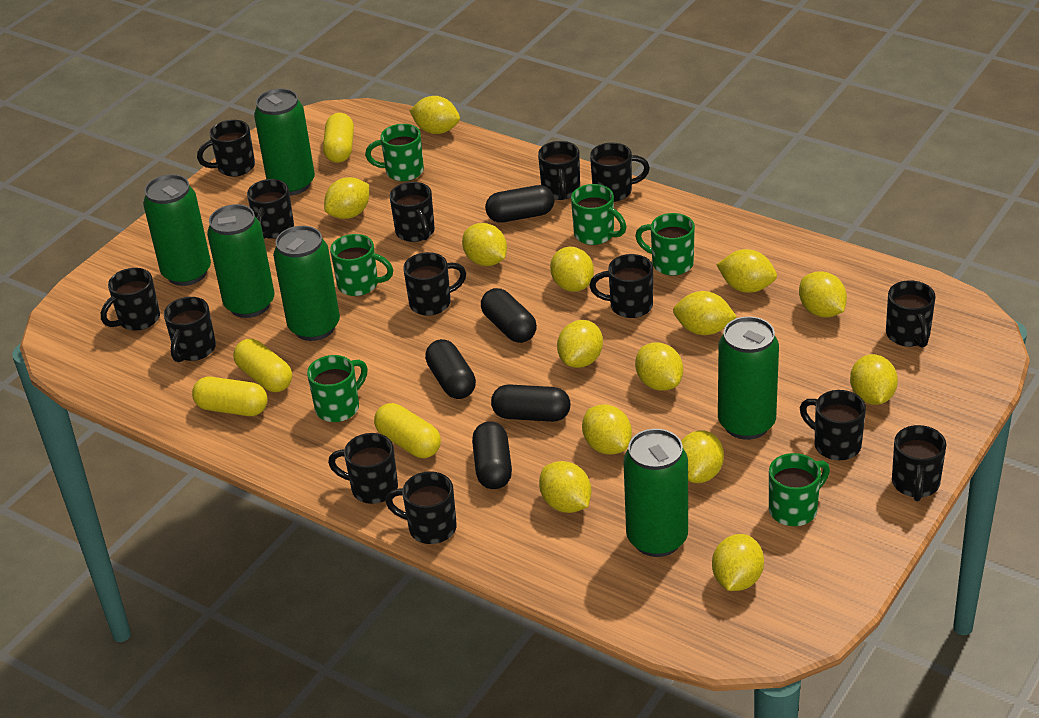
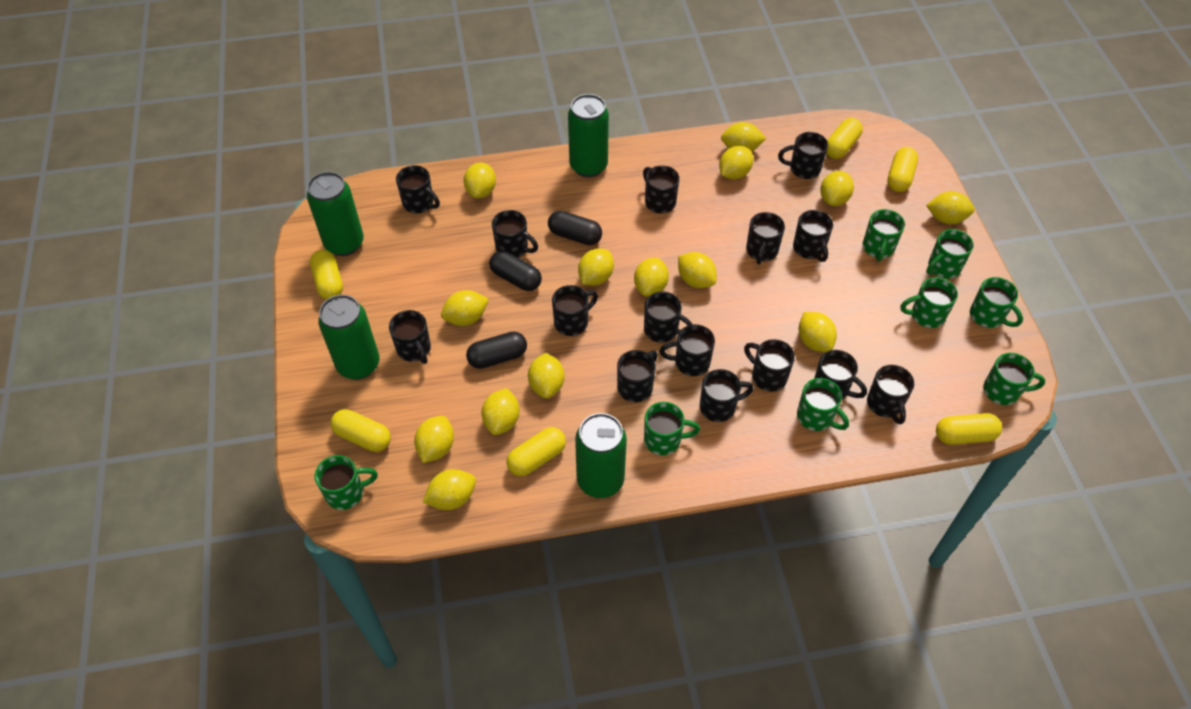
black capsule: [425,339,476,399] [472,421,512,489] [481,288,537,343] [485,185,554,223] [491,384,570,422] = 5 -> [466,331,527,369] [489,251,542,291] [548,211,602,245] = 3
black mug: [101,268,160,331] [164,297,216,362] [197,120,255,177] [247,179,294,239] [328,433,398,504] [385,471,457,544] [390,182,435,242] [403,252,466,316] [538,141,580,200] [590,143,650,202] [590,254,653,318] [800,390,866,460] [886,280,936,348] [892,425,946,501] = 14 -> [389,310,431,364] [396,165,440,213] [492,210,538,258] [552,285,598,336] [617,350,658,402] [643,165,679,213] [644,291,693,343] [659,324,715,376] [700,369,754,422] [744,339,795,392] [746,212,785,264] [778,132,828,179] [793,210,833,262] [814,350,867,400] [867,365,914,424] = 15
green can: [143,174,211,286] [207,204,275,318] [254,89,315,196] [273,226,340,341] [624,429,688,557] [718,316,779,440] = 6 -> [307,172,364,256] [318,295,380,380] [568,94,609,178] [575,413,627,498] = 4
green mug: [307,355,368,422] [330,234,393,296] [365,124,424,181] [571,184,626,245] [635,213,695,276] [769,453,830,526] = 6 -> [314,455,378,510] [644,402,700,455] [797,378,849,431] [863,209,905,262] [900,277,958,328] [926,229,974,279] [970,277,1023,328] [983,353,1045,405] = 8
yellow capsule: [192,377,268,416] [233,339,292,392] [323,113,354,163] [374,403,441,458] = 4 -> [310,250,343,299] [330,409,391,452] [506,427,566,476] [826,118,863,159] [888,147,918,192] [936,413,1002,445] = 6

